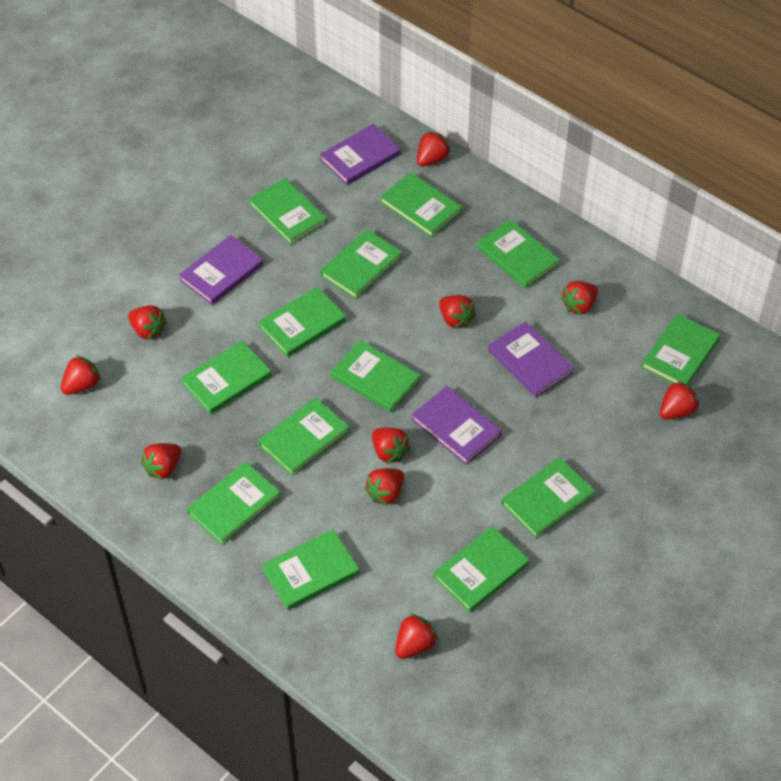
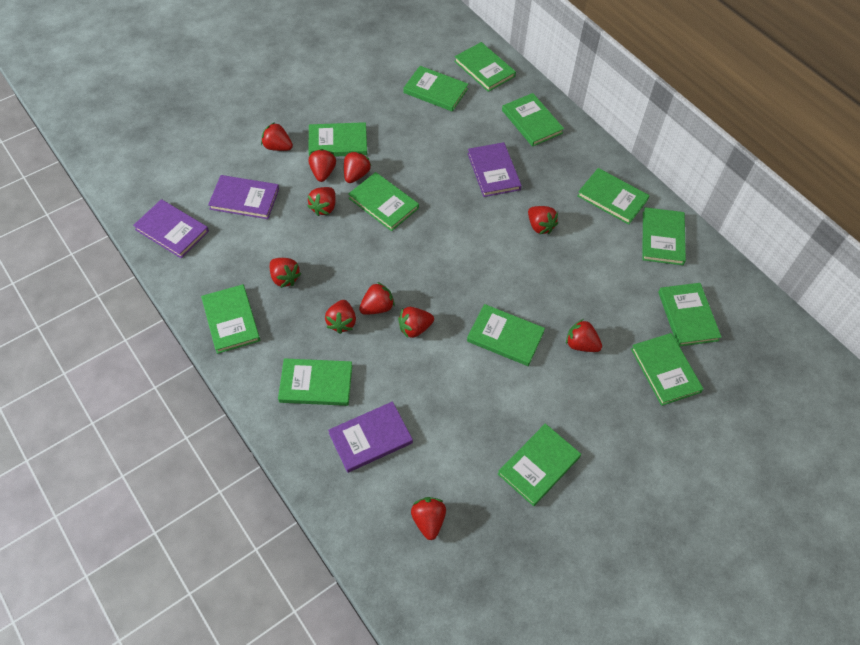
red strawberry: [61,355,101,395] [128,306,167,340] [141,443,181,480] [364,468,404,506] [372,427,411,464] [395,614,438,659] [417,131,451,167] [439,295,476,329] [561,281,598,315] [660,380,699,419] = 10 -> [261,122,293,151] [270,258,301,288] [307,187,336,216] [308,149,336,182] [325,300,356,334] [344,151,371,183] [359,282,395,315] [398,307,434,338] [411,497,446,540] [528,206,558,234] [566,319,602,352] = 11

